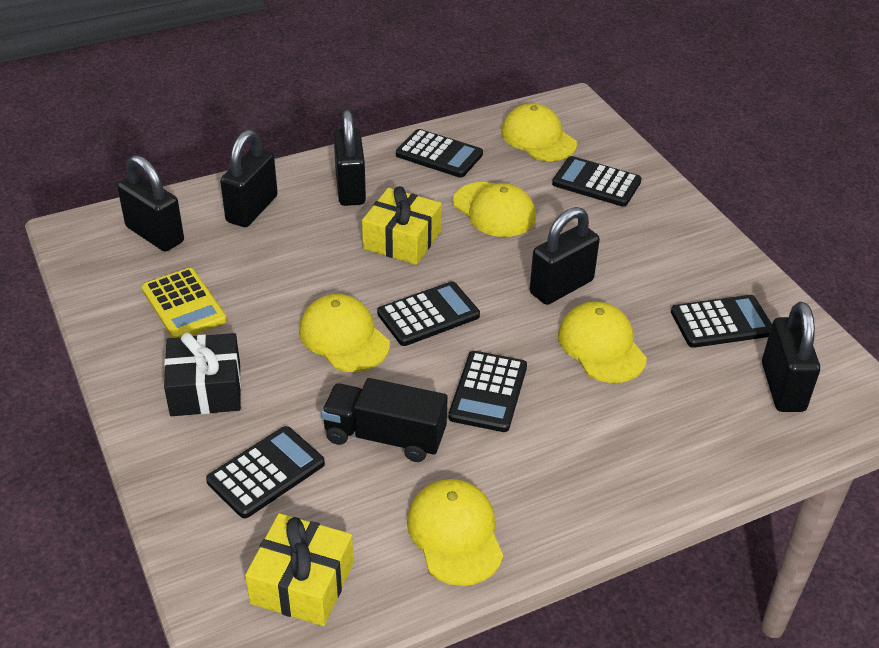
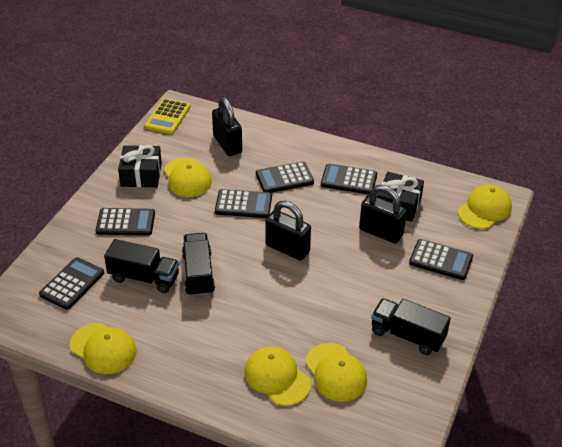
black gift: [164,333,241,416] = 1 -> [118,145,162,187] [377,172,424,222] = 2
black padlock: [117,155,184,252] [220,130,278,227] [334,110,366,206] [530,207,600,305] [762,302,820,412] = 5 -> [212,97,242,156] [266,201,311,261] [359,185,407,244] = 3
black truck: [321,378,448,462] = 1 -> [104,239,179,293] [182,233,215,297] [371,298,451,355] = 3
yellow gift: [245,513,354,626] [362,186,442,265] = 2 -> none = 0

